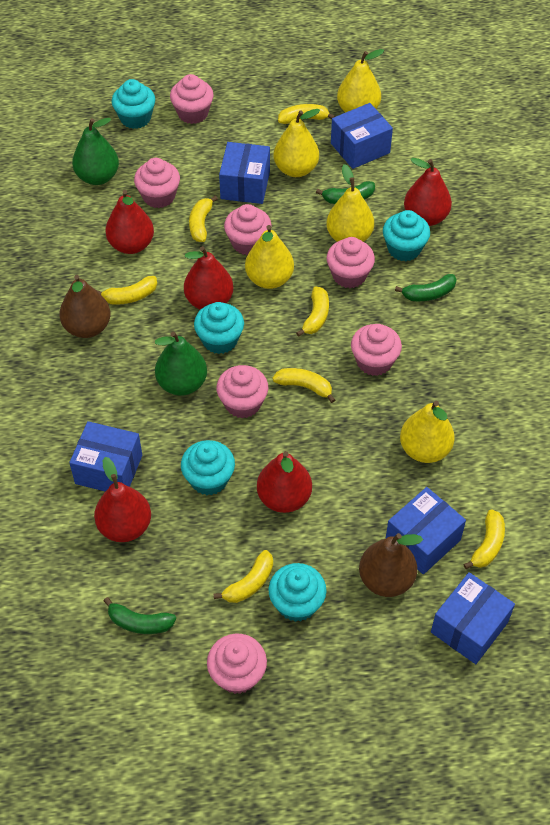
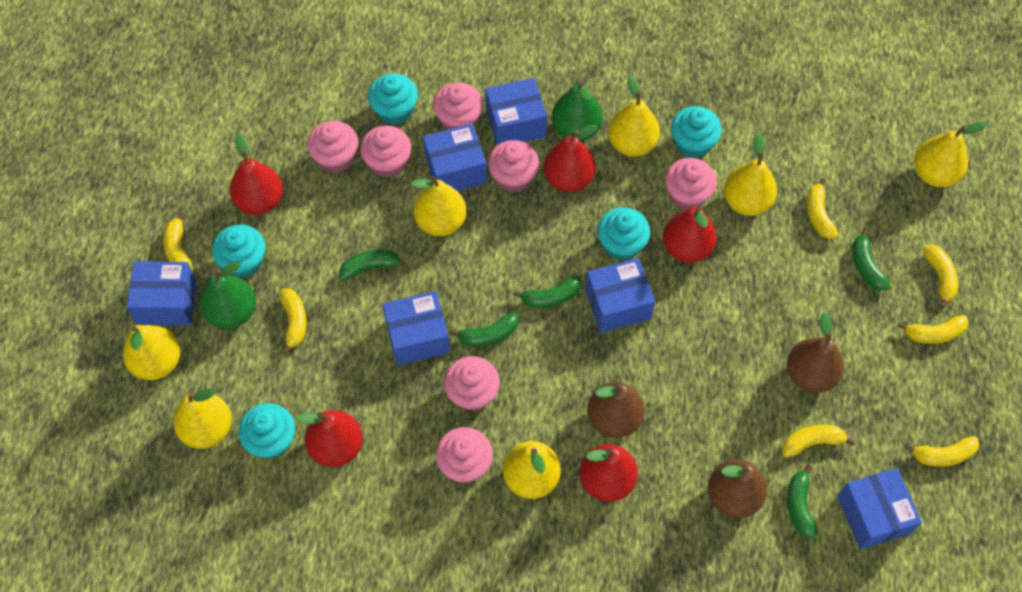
blue box: [69,421,142,492] [219,142,270,204] [331,103,393,169] [385,487,466,574] [431,572,515,664] = 5 -> [127,261,197,325] [382,291,450,366] [423,124,487,191] [485,78,547,145] [585,258,655,333] [837,468,922,550] = 6
brown pear: [59,275,111,338] [359,533,423,597] = 2 -> [587,382,645,438] [708,460,767,518] [787,312,844,393] = 3
green banana: [104,597,176,634] [316,181,375,204] [395,274,457,301] = 3 -> [339,250,408,281] [450,312,519,347] [513,275,582,308] [787,464,817,538] [852,228,891,291] = 5
yellow pear: [245,225,294,289] [273,109,320,177] [326,164,374,242] [337,49,384,113] [400,401,455,463] = 5 -> [123,325,180,380] [173,388,232,449] [411,176,467,236] [503,441,561,499] [608,75,660,157] [724,133,777,216] [914,122,987,187] = 7

